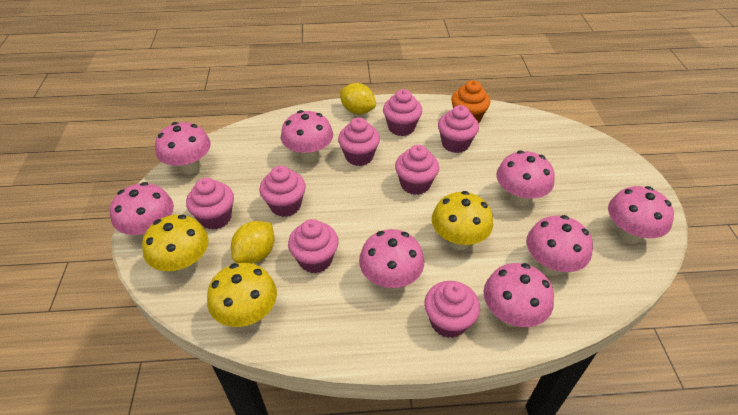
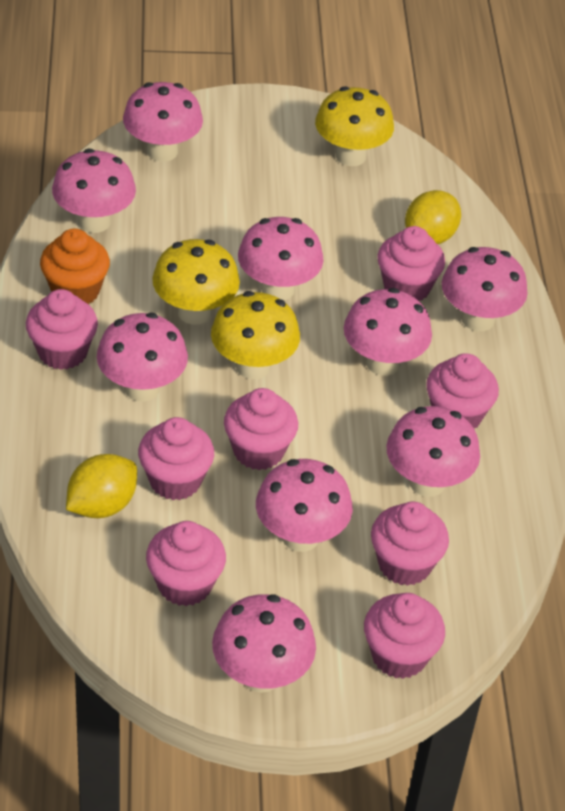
pink mushroom: [110,182,174,239] [155,122,211,175] [281,110,333,162] [359,229,424,291] [483,263,554,327] [496,150,555,206] [527,215,593,276] [608,186,674,244] = 8 -> [52,149,136,233] [97,313,188,402] [123,82,203,161] [212,594,316,693] [238,217,324,301] [256,459,353,552] [344,288,432,376] [386,406,480,497] [442,247,528,331] = 9

